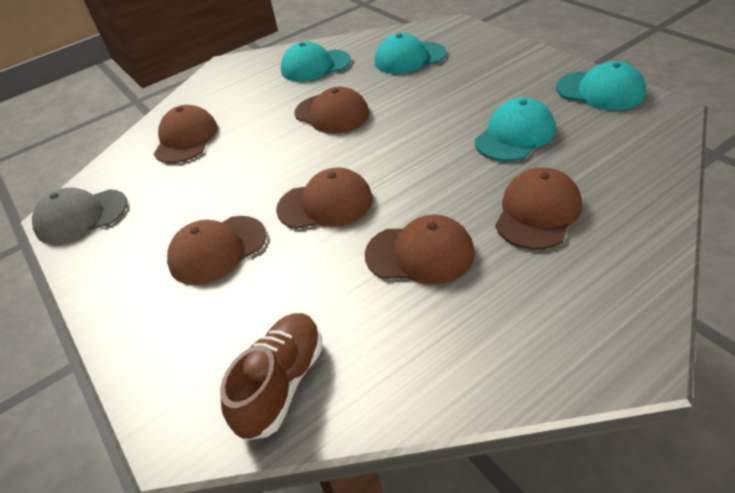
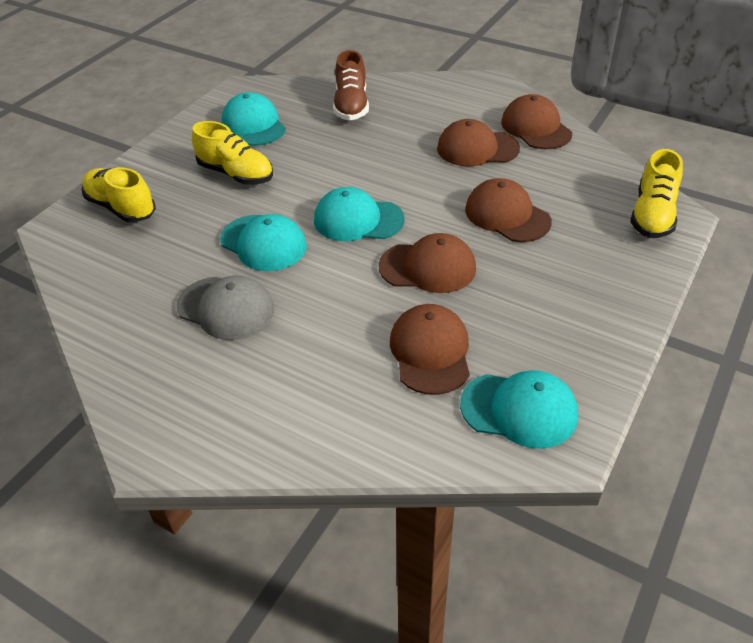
brown cap: [154,105,218,163] [167,216,267,285] [276,168,373,229] [295,87,369,134] [365,215,475,285] [495,167,582,250] = 6 -> [378,233,476,293] [390,304,470,395] [437,119,520,167] [465,178,552,242] [501,94,572,149] = 5
yellow shoe: none = 0 -> [82,167,156,222] [192,121,273,185] [630,149,683,238] = 3

